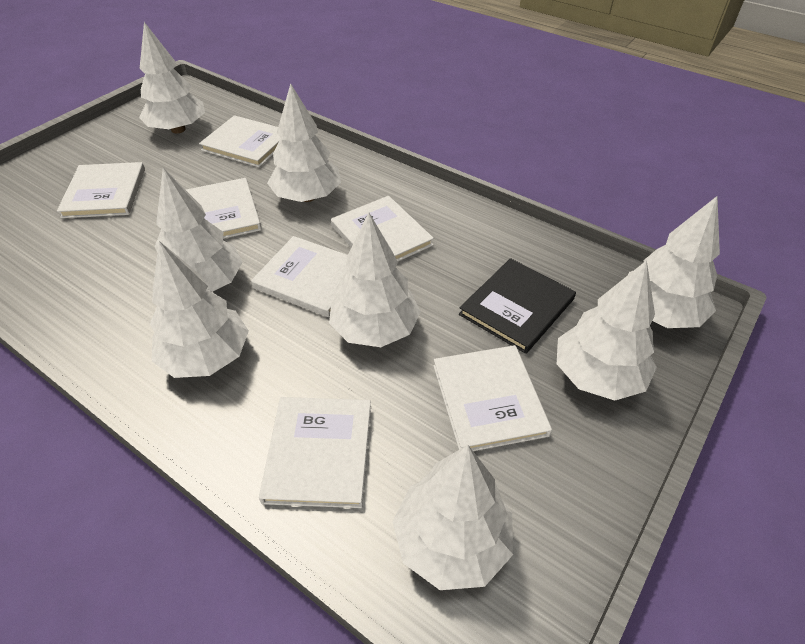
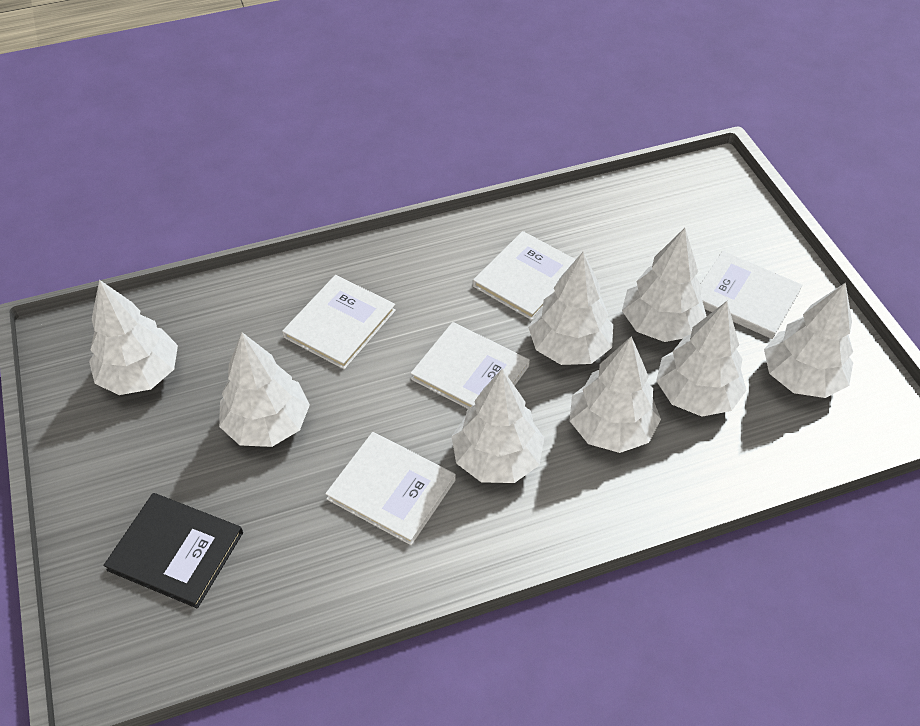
white book: [57,162,145,218] [186,178,262,239] [199,115,281,167] [251,236,348,317] [259,397,371,508] [331,196,434,261] [433,345,552,451] = 7 -> [282,275,396,370] [325,432,456,545] [411,322,530,409] [473,231,576,320] [701,251,803,339] = 5

